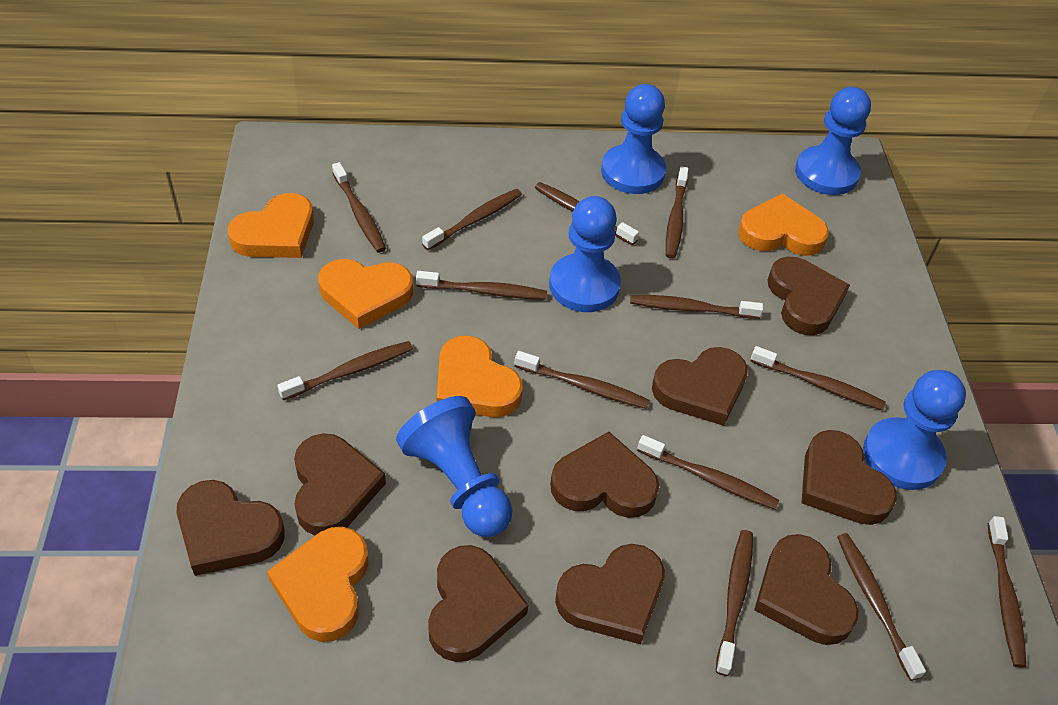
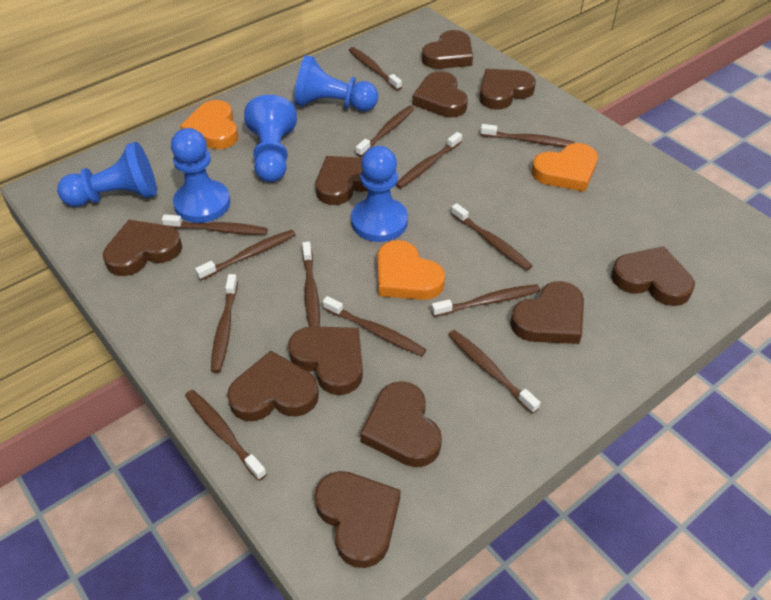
brown heart: [176,480,285,576] [294,433,386,535] [428,545,528,662] [550,432,659,518] [555,544,665,644] [652,347,748,426] [754,534,859,645] [768,256,850,335] [801,430,897,525] = 9 -> [103,220,182,276] [227,351,319,421] [288,326,363,395] [314,471,400,568] [315,156,368,205] [360,381,442,467] [412,71,468,117] [422,30,473,69] [479,69,536,109] [510,281,584,344] [611,246,695,306] = 11
orange heart: [228,193,314,258] [267,527,368,642] [318,259,413,329] [437,336,523,417] [738,193,829,256] = 5 -> [180,100,238,149] [378,240,445,300] [532,143,598,192] = 3

